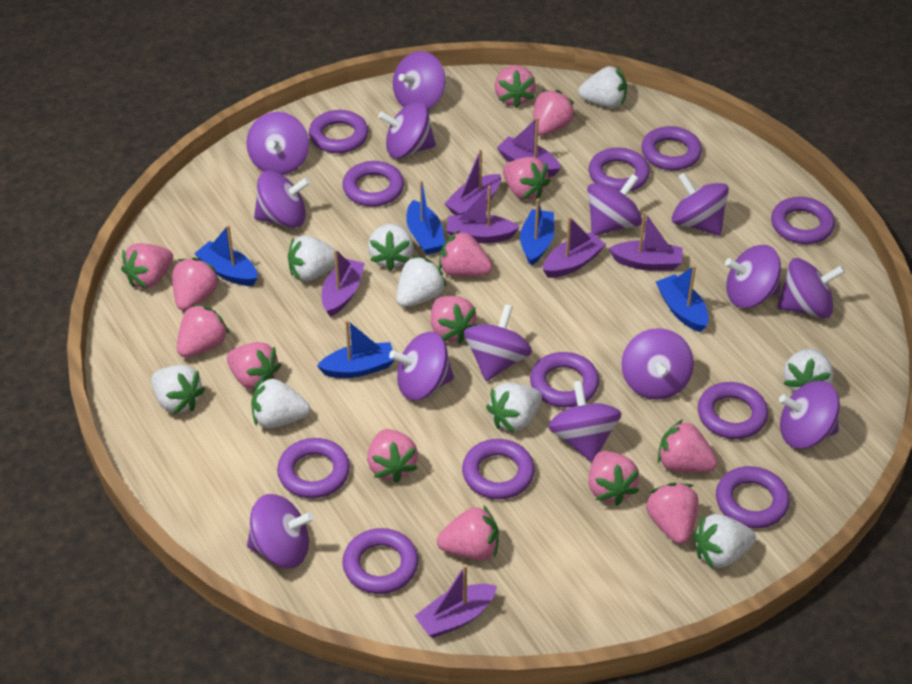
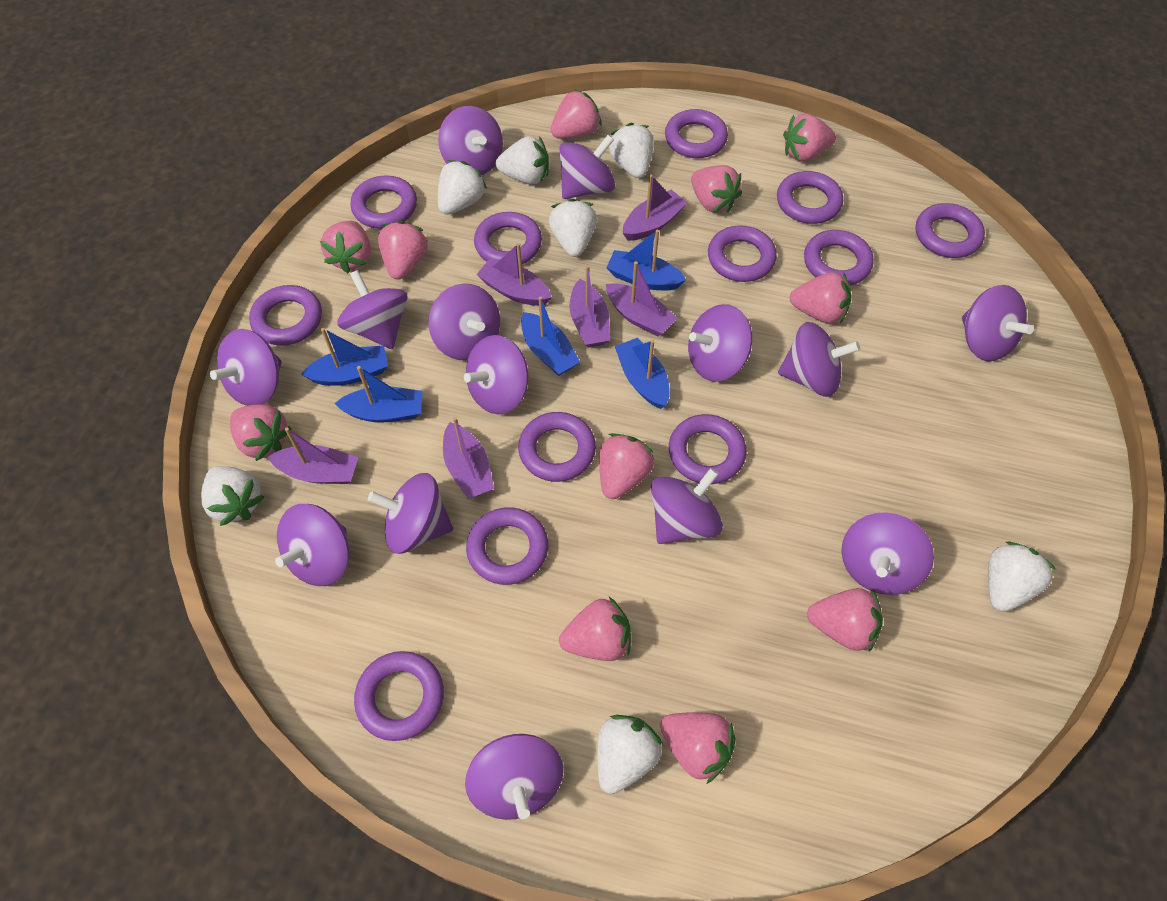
pink strawberry: [121,243,173,288] [172,258,219,311] [177,304,230,357] [227,342,281,391] [367,429,418,483] [431,296,477,344] [437,505,499,560] [439,230,492,277] [495,65,536,108] [503,157,550,200] [533,90,575,136] [588,451,639,506] [646,482,698,544] [658,419,717,473] = 14 -> [230,405,291,461] [320,221,371,273] [378,221,428,280] [551,89,602,139] [559,597,631,661] [599,433,654,499] [660,712,736,784] [691,165,742,213] [783,114,836,161] [789,272,851,324] [807,588,883,651] = 11
purple boat: [322,249,365,317] [415,564,497,638] [444,149,501,215] [447,186,520,243] [497,117,561,177] [543,216,606,278] [608,212,683,271] = 7 -> [268,427,358,484] [443,417,494,499] [477,243,552,306] [569,265,610,348] [606,261,677,337] [623,174,687,241] = 6
purple ring: [277,438,350,498] [309,110,368,153] [342,161,404,207] [342,528,418,594] [462,439,535,499] [530,352,599,407] [589,147,650,192] [641,126,702,170] [698,382,768,439] [716,466,790,528] [771,197,835,244] = 11 -> [249,285,322,346] [350,175,417,229] [354,651,444,741] [466,507,549,585] [474,212,542,264] [518,412,596,482] [665,109,728,158] [669,414,747,484] [708,225,777,282] [777,171,843,224] [804,230,874,286] [915,203,985,258] = 12
white strawberry: [151,365,205,414] [251,378,310,428] [288,235,340,281] [368,223,413,271] [396,256,447,307] [486,382,542,433] [578,66,627,108] [694,514,756,568] [783,349,834,392] = 9 -> [201,466,265,526] [438,160,487,215] [496,136,549,184] [549,199,597,257] [597,715,663,794] [609,123,654,178] [988,541,1056,612] = 7

